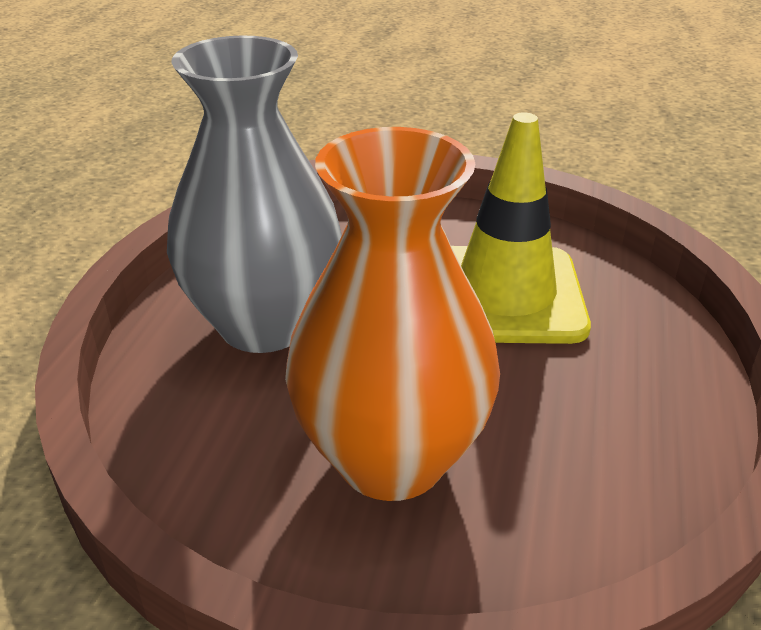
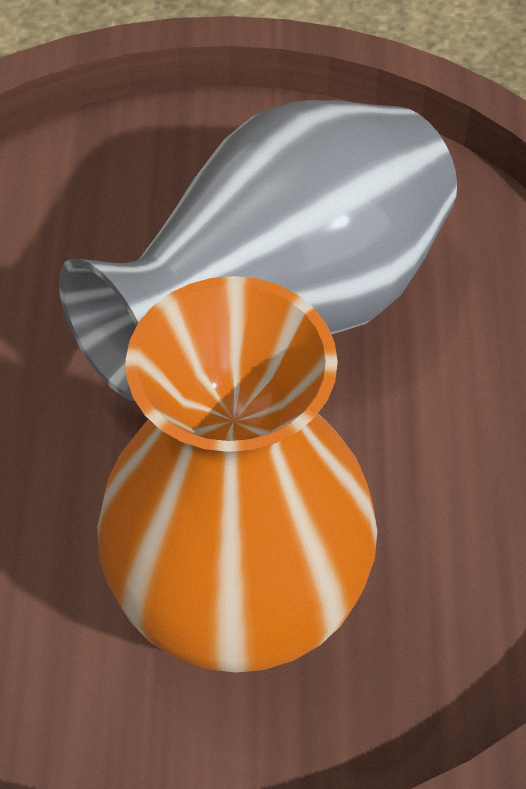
yellow traffic cone: [451,112,591,344] = 1 -> none = 0

